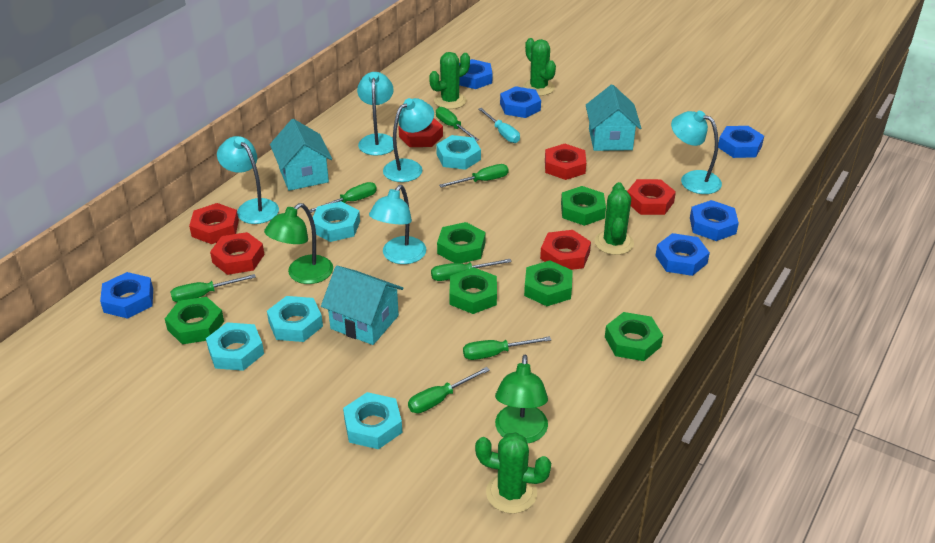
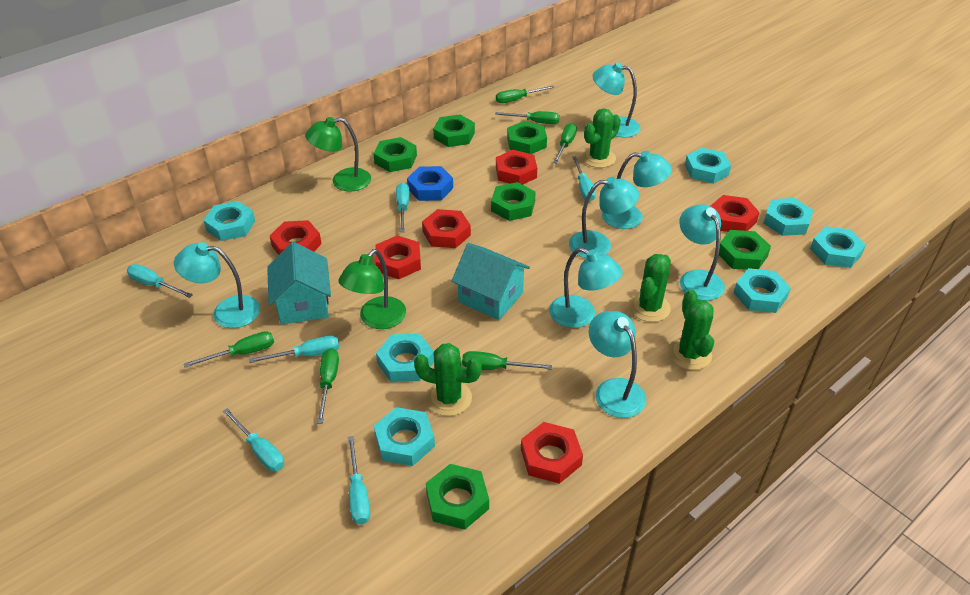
blue nut: [100,272,153,319] [459,59,493,89] [500,86,541,118] [655,233,710,276] [690,200,739,241] [718,126,764,158] = 6 -> [407,166,453,201] = 1
green screwdriver: [170,274,256,302] [309,182,377,213] [408,367,490,413] [431,259,512,281] [436,107,479,141] [439,164,508,188] [463,336,551,360] = 7 -> [184,331,274,367] [317,348,339,424] [462,351,552,370] [495,111,560,124] [496,86,555,103] [553,123,577,163] = 6
turquoise house: [270,119,332,191] [321,266,403,345] [586,85,641,151] = 3 -> [267,242,331,324] [452,243,530,320] = 2
turquoise lamp: [217,136,279,224] [357,72,394,156] [369,185,426,264] [383,98,434,182] [671,111,722,194] = 5 -> [174,242,260,328] [549,247,623,328] [569,177,639,258] [588,311,646,418] [593,62,640,137] [602,151,672,229] [679,204,725,301] = 7
turquoise nut: [206,322,264,371] [267,296,323,342] [313,201,360,242] [343,392,402,449] [436,135,481,170] = 5 -> [203,201,255,241] [374,407,435,466] [376,333,434,382] [685,148,731,184] [734,268,791,313] [764,198,813,236] [810,226,866,268] = 7
turquoise screwdriver: [479,108,520,143] = 1 -> [127,264,193,298] [223,408,284,471] [249,336,339,363] [348,436,370,524] [396,183,410,232] [572,156,596,201] = 6

